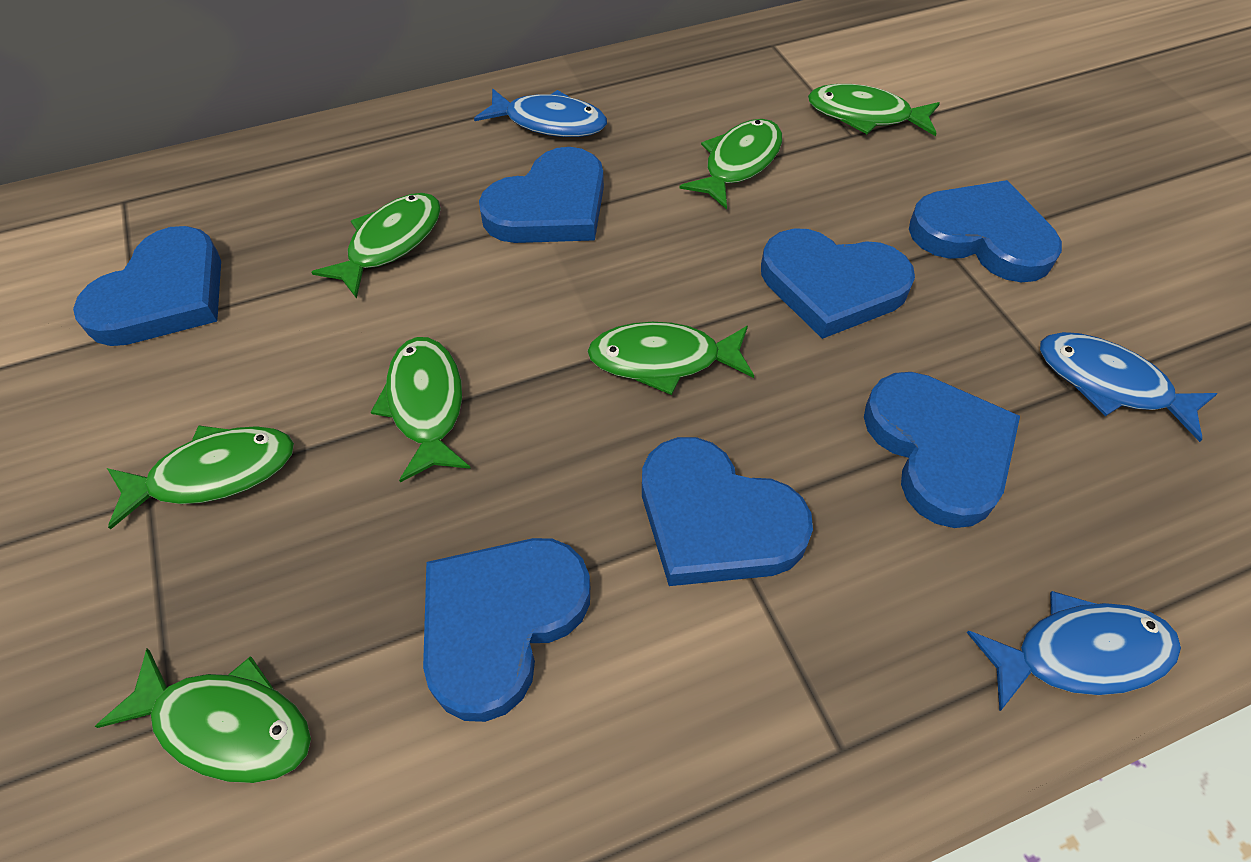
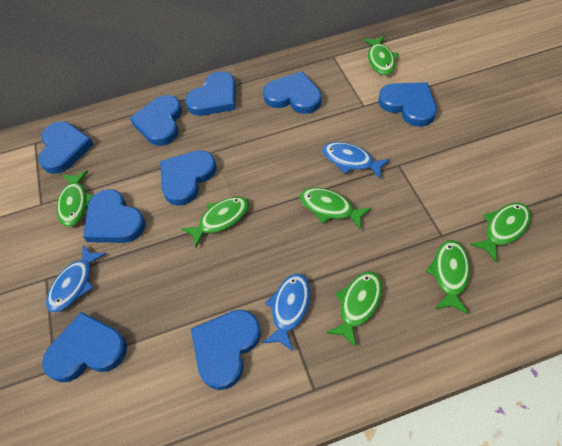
blue heart: [73,226,221,346] [423,538,590,722] [479,147,604,243] [642,437,813,586] [761,228,915,339] [864,372,1020,528] [909,180,1062,282] = 7 -> [38,121,94,174] [42,312,127,382] [83,189,146,243] [130,95,182,146] [160,150,216,206] [185,71,236,116] [191,310,261,390] [263,71,321,114] [378,82,437,127] = 9

